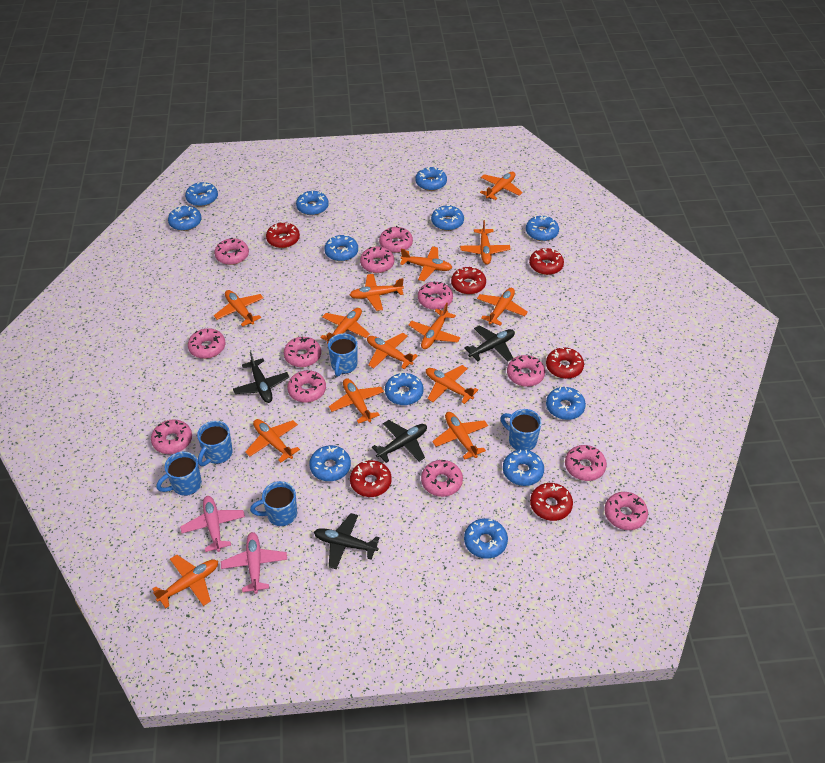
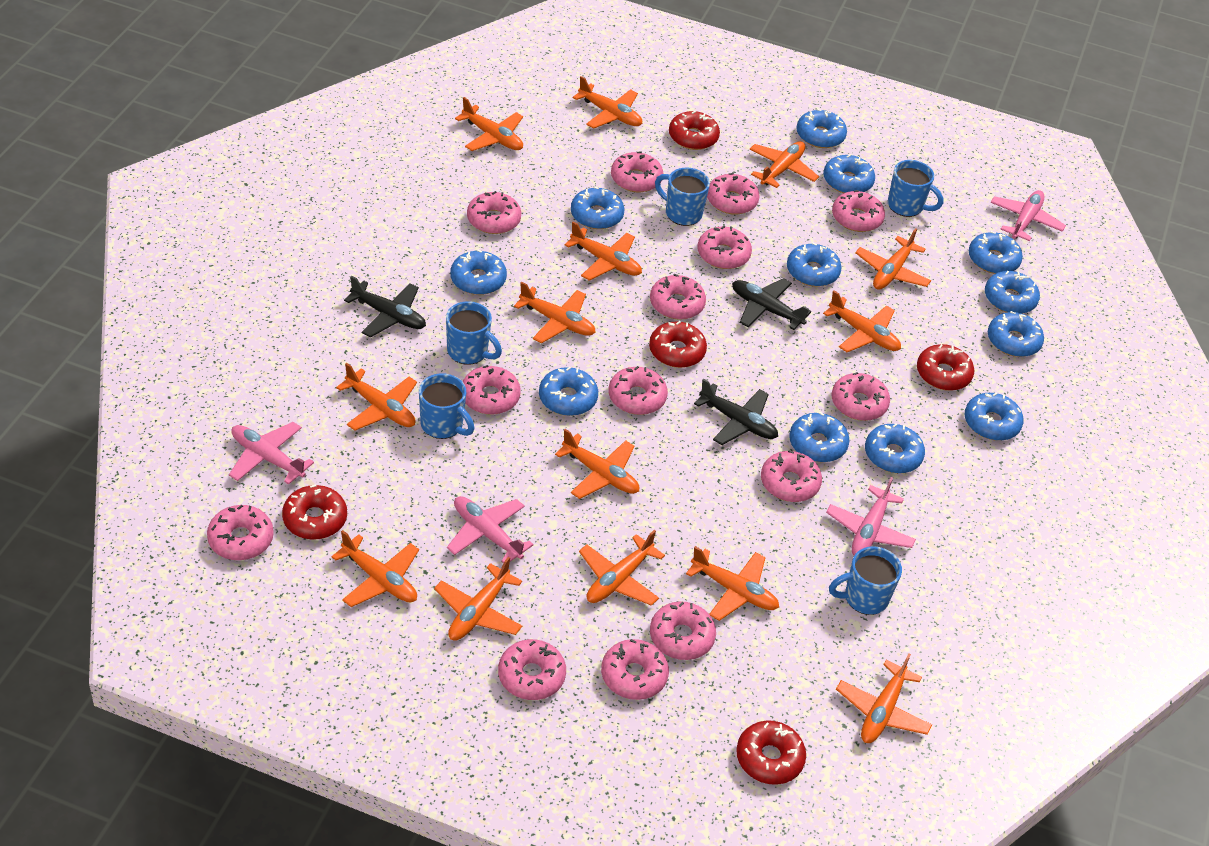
black plane: [233,352,289,403] [314,513,380,569] [372,420,427,463] [464,325,515,361] = 4 -> [344,275,426,338] [694,379,778,445] [732,278,811,330] = 3
pink donut: [151,419,192,454] [188,328,225,359] [214,238,249,265] [284,337,321,367] [287,370,326,403] [360,246,394,273] [379,226,413,253] [418,282,453,310] [421,460,463,497] [507,355,545,387] [565,445,607,481] [604,492,648,530] = 12 -> [207,505,274,560] [462,365,521,415] [467,191,521,234] [498,639,566,700] [601,639,669,700] [609,366,668,415] [611,151,663,192] [650,274,706,320] [650,601,716,660] [697,226,752,269] [707,173,760,215] [761,450,822,502] [831,372,890,421] [832,190,885,232] = 14
pink plane: [180,496,245,552] [221,532,287,594] = 2 -> [229,422,314,485] [447,496,534,563] [826,477,916,555] [990,190,1066,241] = 4
red donut: [266,221,300,248] [350,460,392,497] [451,267,486,294] [529,248,564,275] [530,483,573,521] [546,347,584,379] = 6 -> [282,484,347,540] [649,321,707,368] [669,111,720,150] [736,720,806,785] [917,344,974,391] = 5

